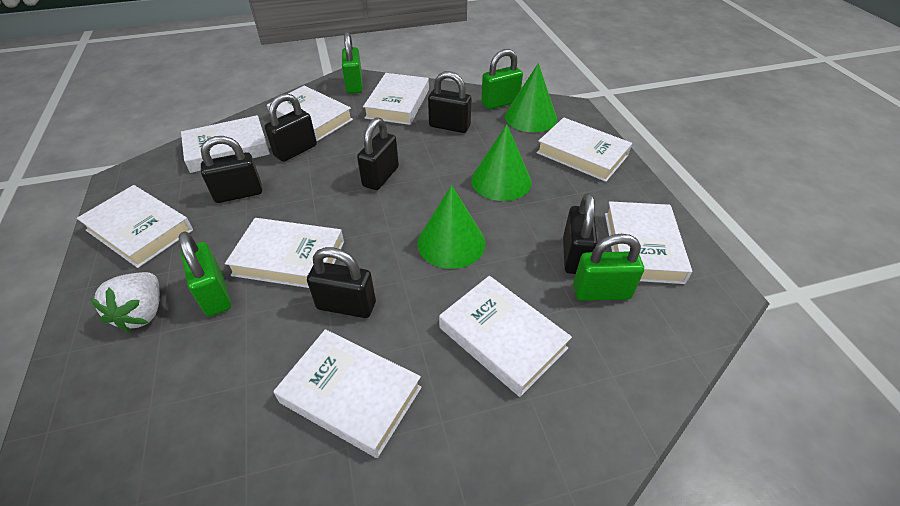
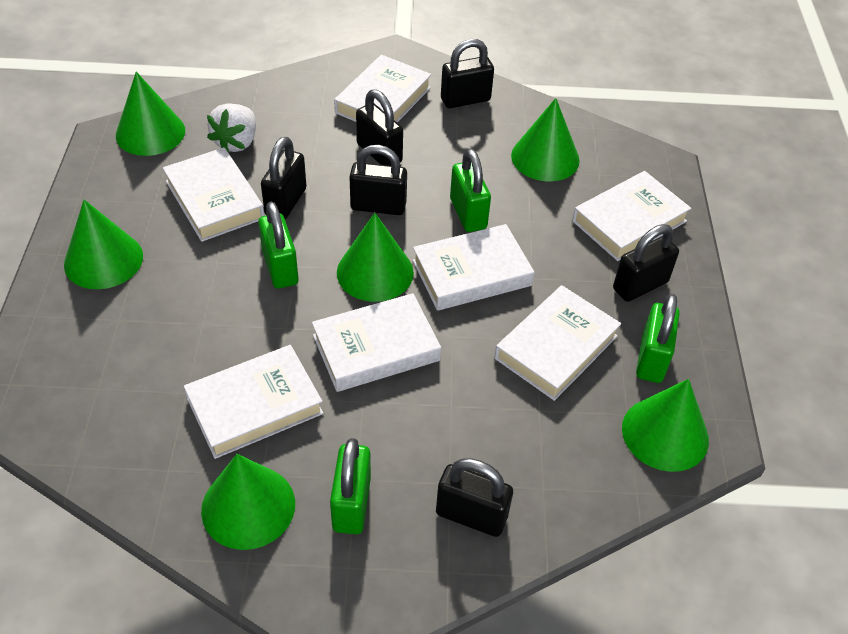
green cone: [417,185,486,269] [471,124,532,201] [505,63,557,132] = 3 -> [64,200,143,289] [116,72,185,156] [201,454,295,550] [337,213,414,302] [511,98,580,181] [622,379,709,472] = 6
white book: [77,185,193,268] [181,115,270,173] [225,218,344,288] [267,86,353,141] [273,329,422,458] [363,73,429,125] [439,276,572,397] [537,118,632,182] [605,201,692,284] = 9 -> [163,147,264,242] [184,345,323,459] [312,293,441,392] [334,55,431,123] [413,224,535,311] [495,285,621,401] [572,171,691,261] = 7

